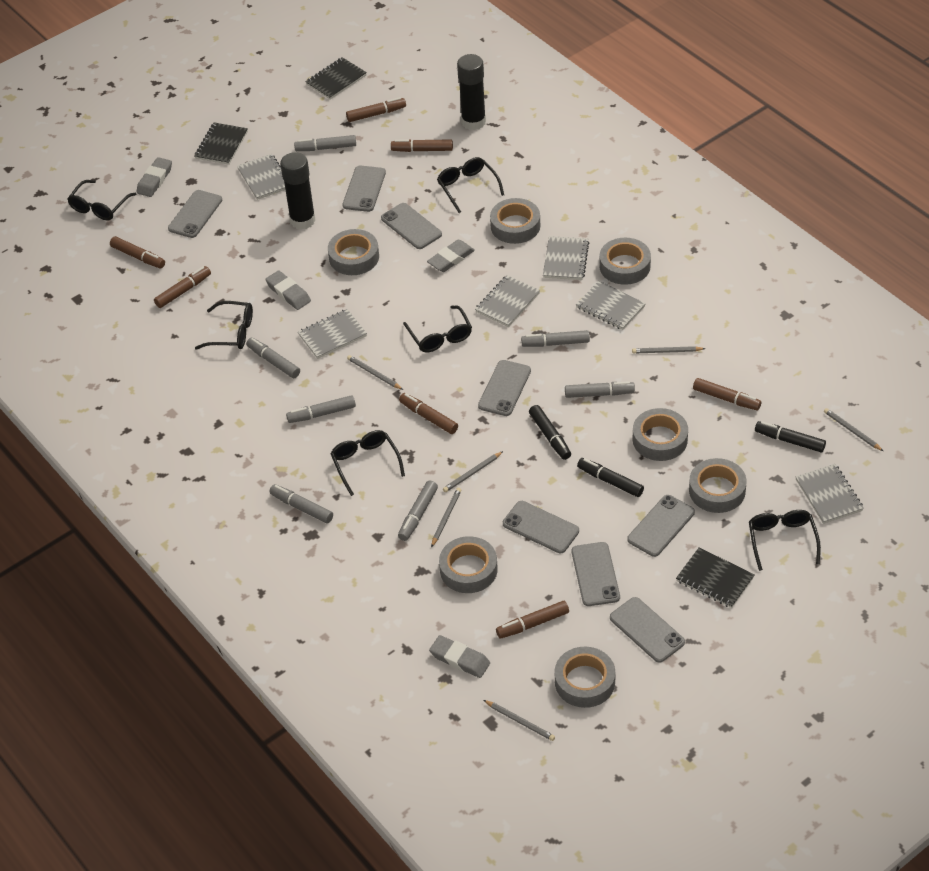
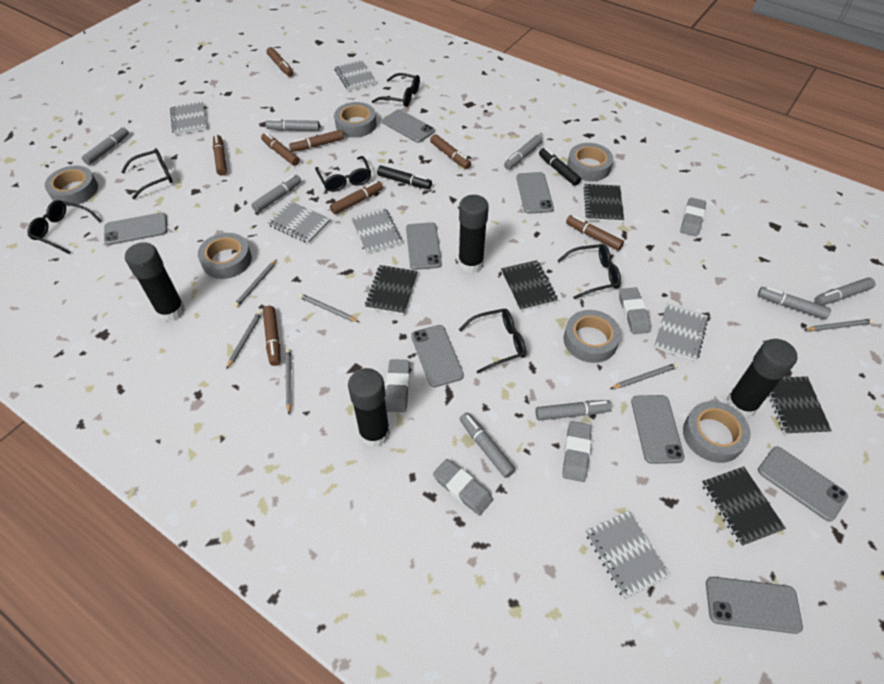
black glue stick: [280,152,316,230] [457,54,486,130] = 2 -> [125,242,185,322] [348,368,390,447] [458,195,489,273] [726,339,797,418] = 4
black marker: [529,405,571,460] [577,458,644,497] [755,421,826,453] = 3 -> [377,165,432,189] [539,148,581,186] = 2
black notebook: [194,122,248,165] [305,57,367,99] [676,548,755,608] = 3 -> [365,265,418,315] [501,260,558,311] [583,184,624,222] [702,466,786,546] [768,376,832,435] = 5
brown marker: [110,236,165,268] [154,266,211,308] [346,97,406,122] [391,139,453,152] [399,393,458,434] [496,601,569,639] [693,378,761,410] = 7 -> [213,135,227,176] [261,132,300,166] [263,306,280,366] [267,47,294,77] [289,130,344,152] [330,181,383,214] [430,134,471,169] [566,215,624,251] = 8
grey eraser: [136,157,172,197] [265,270,311,310] [427,240,475,272] [429,635,490,678] = 4 -> [385,359,410,412] [433,459,493,516] [562,421,591,482] [619,287,651,334] [680,197,706,237] = 5
grey marker: [246,338,300,378] [269,484,333,524] [286,395,356,423] [294,135,356,151] [398,481,438,541] [521,330,590,347] [565,381,635,398] = 7 -> [82,127,129,165] [251,175,301,213] [266,119,320,131] [460,412,515,478] [504,135,543,170] [536,400,612,421] [758,287,831,319] [815,277,875,305] = 8
grey tape: [328,229,379,275] [439,536,498,593] [490,198,540,244] [554,647,615,708] [599,238,651,285] [633,408,688,461] [689,458,747,513] = 7 -> [45,166,98,206] [198,233,252,279] [334,102,377,138] [564,310,621,363] [567,143,613,181] [683,401,751,463] = 6

